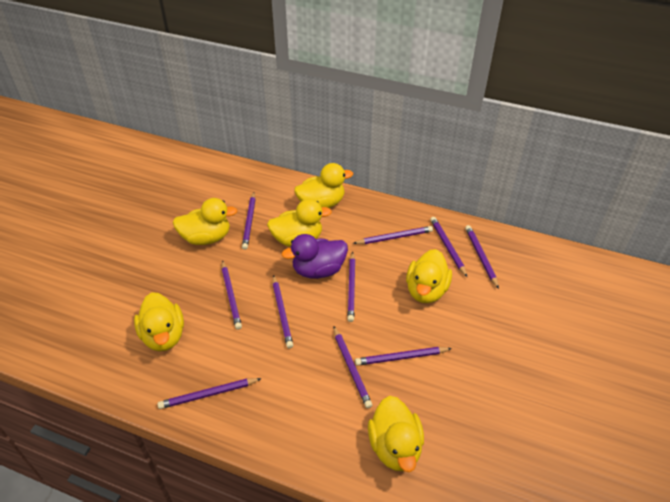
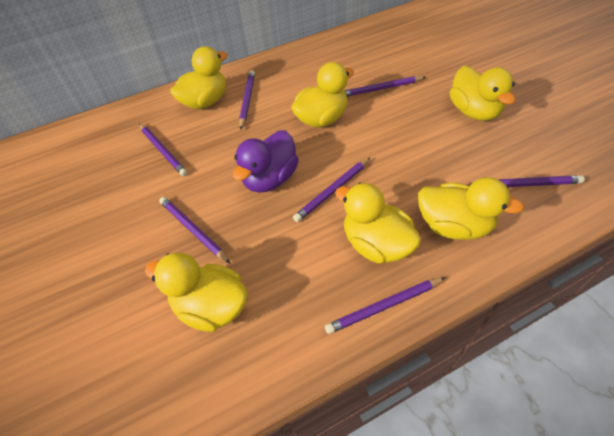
purple pencil: [157,378,262,409] [222,260,242,330] [242,192,256,250] [273,275,293,348] [334,327,372,408] [347,252,355,322] [353,226,433,244] [355,347,452,366] [430,217,467,277] [465,225,499,289] = 10 -> [139,123,188,177] [159,197,231,264] [239,70,255,130] [293,157,371,222] [325,277,446,334] [344,76,425,97] [468,175,585,187] = 7

